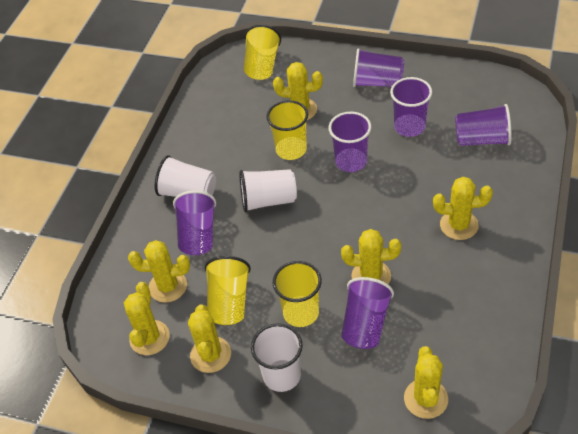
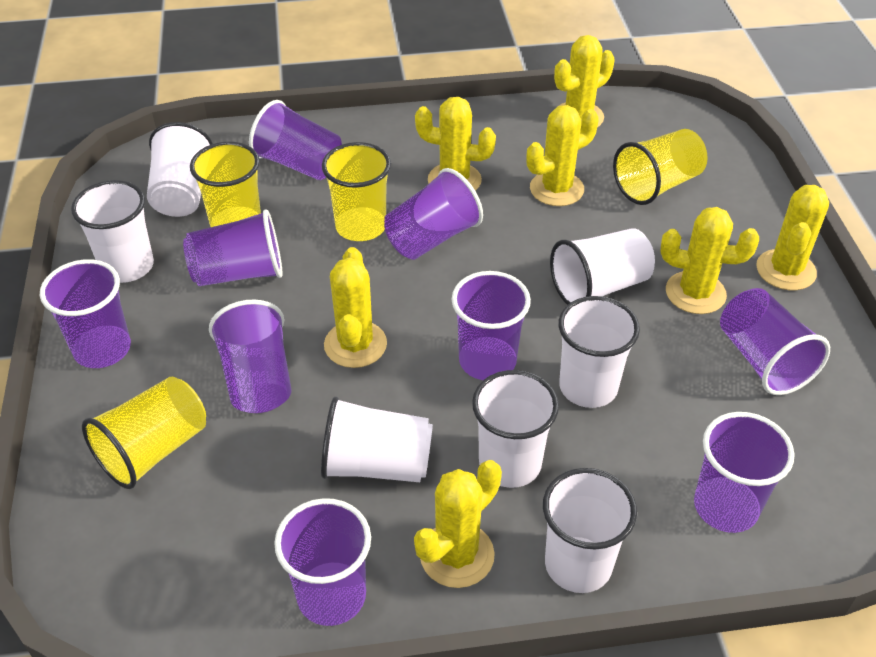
purple cup: [173,190,216,255] [329,112,371,172] [341,277,394,349] [353,48,404,87] [390,77,432,137] [455,104,512,146] = 6 -> [40,259,131,368] [183,209,283,286] [209,299,292,413] [249,100,342,180] [274,498,371,626] [384,168,483,260] [452,271,531,380] [694,412,795,533] [720,288,830,395] = 9
white cup: [155,155,216,197] [239,169,297,213] [251,323,303,392] = 3 -> [71,180,154,283] [147,122,213,217] [321,397,433,482] [472,370,559,488] [543,468,637,593] [550,228,655,305] [559,296,640,408] = 7

